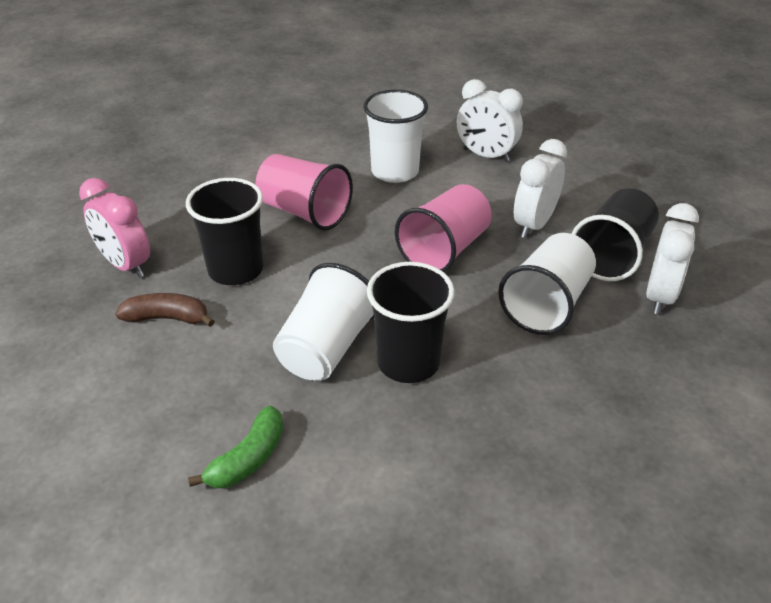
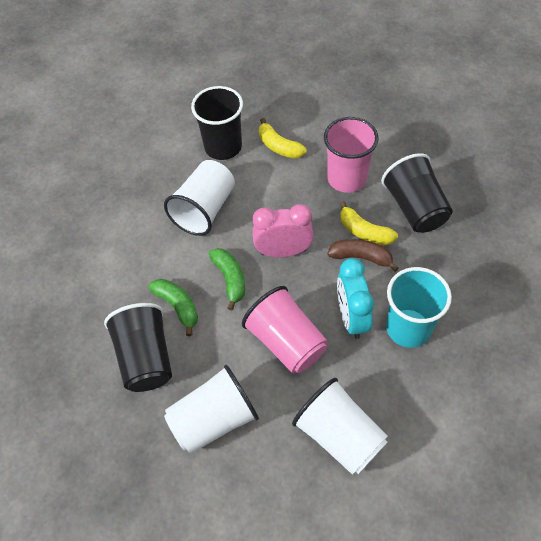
green banana: [188,406,283,488] = 1 -> [148,279,198,336] [209,248,245,310] = 2
turquoise clock: none = 0 -> [337,258,374,339] = 1
turquoise cup: none = 0 -> [386,267,452,348] = 1
white clock: [457,79,523,162] [514,139,567,238] [646,203,699,315] = 3 -> none = 0
yellow banana: none = 0 -> [259,118,307,159] [340,201,398,245] = 2

